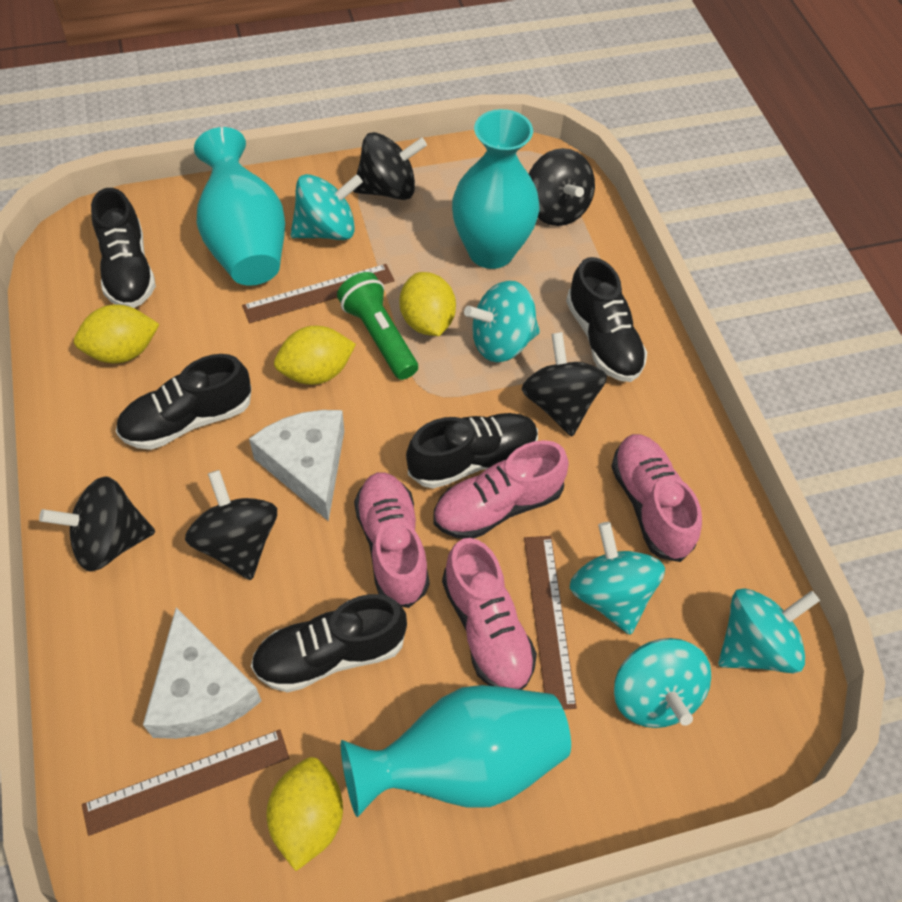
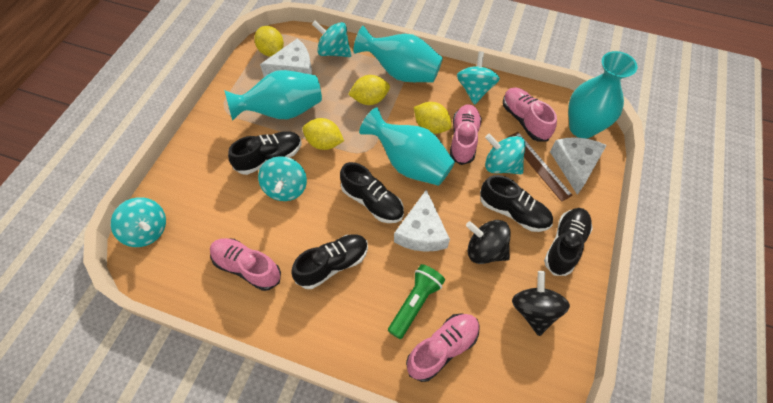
black spinning top: [39,476,155,572] [185,470,277,580] [353,132,427,200] [522,332,607,436] [529,148,595,226] = 5 -> [466,220,511,264] [512,271,570,336] = 2
brown ruler: [82,729,289,836] [242,264,394,323] [524,536,577,710] = 3 -> [507,132,573,202] = 1
turquoise vase: [194,127,285,286] [341,685,571,817] [452,109,540,269] = 3 -> [224,70,322,121] [353,26,443,82] [359,107,455,186] [568,51,637,139] = 4
white cheese: [143,608,261,739] [249,410,344,521] = 2 -> [260,38,312,77] [394,189,450,252] [550,137,607,195] = 3

